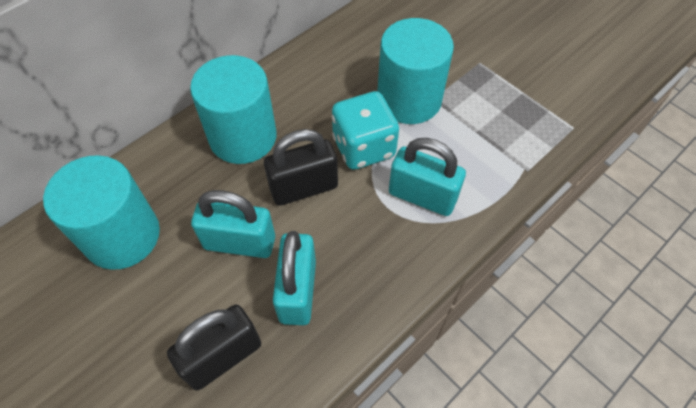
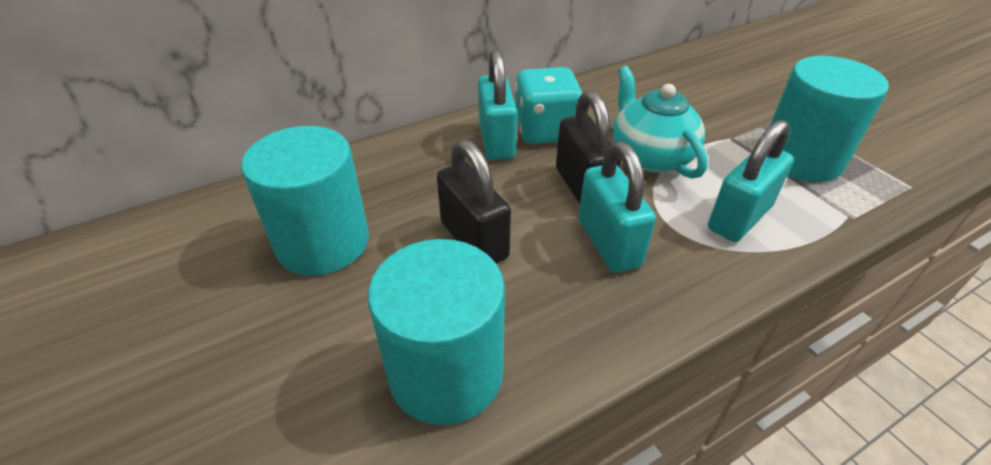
turquoise teapot: none = 0 -> [613,66,708,179] = 1

